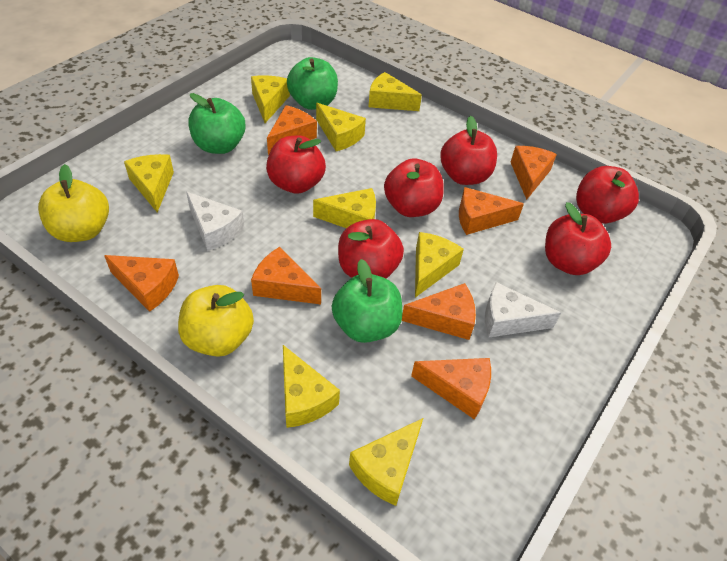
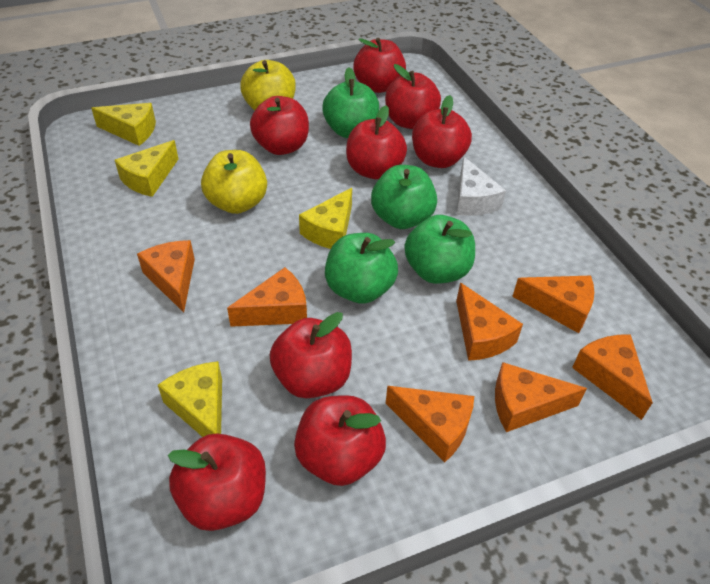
green apple: [188,93,246,154] [287,57,338,110] [332,259,402,343] = 3 -> [322,68,379,138] [325,233,398,304] [371,165,437,229] [404,215,475,284] = 4
red apple: [266,136,326,194] [338,219,404,279] [384,158,444,217] [440,116,497,185] [545,202,611,275] [576,166,639,224] = 6 -> [168,433,266,531] [250,96,309,155] [270,312,352,398] [294,395,386,486] [346,105,407,179] [353,38,406,93] [385,64,441,129] [412,95,472,168] = 8
white cheese: [186,192,245,251] [485,282,561,338] = 2 -> [457,157,506,216] = 1
yellow cheese: [124,154,174,213] [251,75,290,123] [283,345,340,428] [313,188,376,228] [316,103,366,151] [349,418,423,506] [368,72,422,111] [415,232,464,298] = 8 -> [91,103,156,146] [115,140,178,197] [158,361,222,437] [299,188,352,249] = 4

